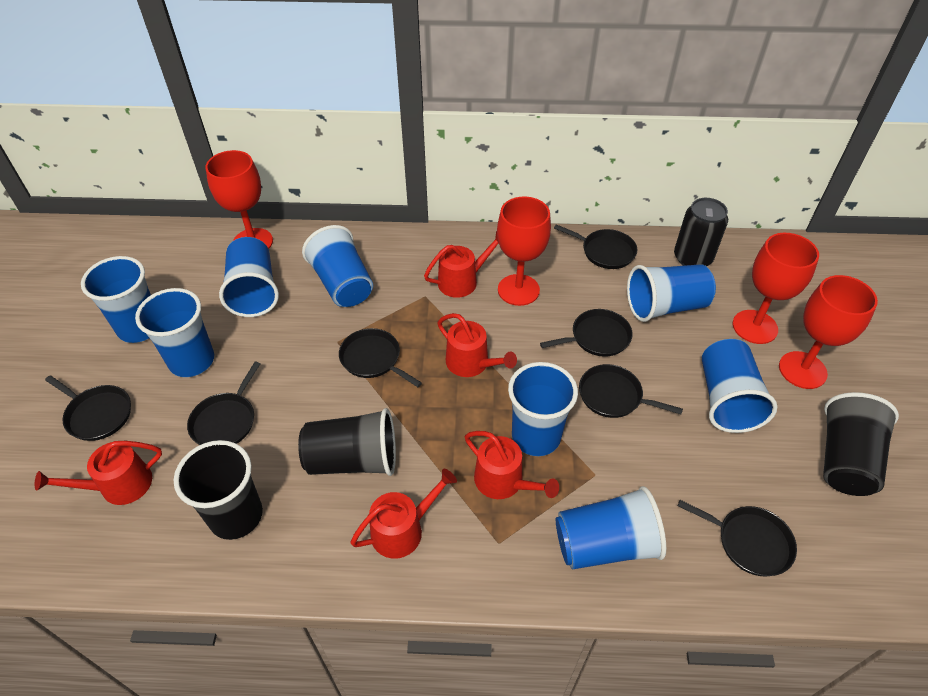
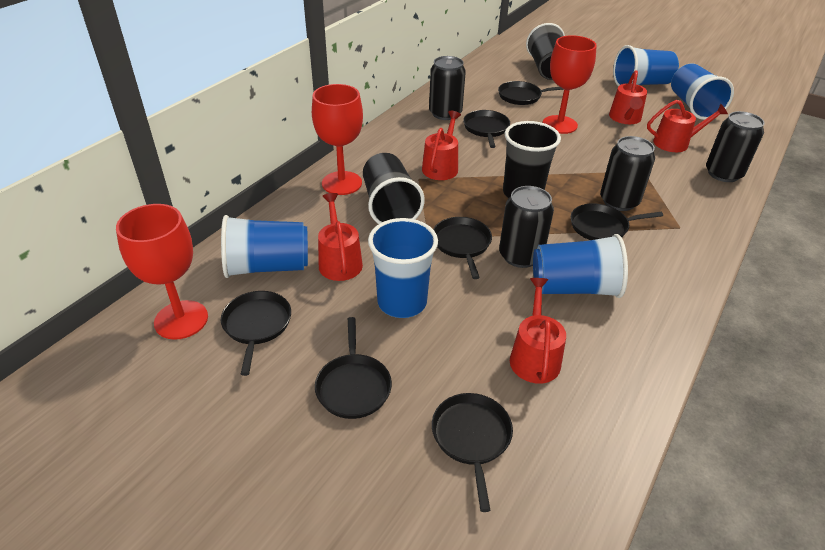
black can: [674,198,728,266] = 1 -> [429,56,466,120] [499,186,554,268] [600,136,655,211] [706,111,765,182] = 4
blue cup: [81,256,151,343] [135,288,214,377] [219,237,279,317] [302,225,373,307] [508,362,578,456] [556,486,666,569] [627,264,716,322] [702,339,777,433] = 8 -> [221,215,308,278] [368,218,438,318] [533,234,628,298] [613,45,679,86] [671,63,734,120] = 5
red goblet: [206,150,273,249] [497,197,551,306] [733,233,819,344] [779,275,878,389] = 4 -> [116,204,208,340] [312,84,363,195] [543,35,597,134] = 3

